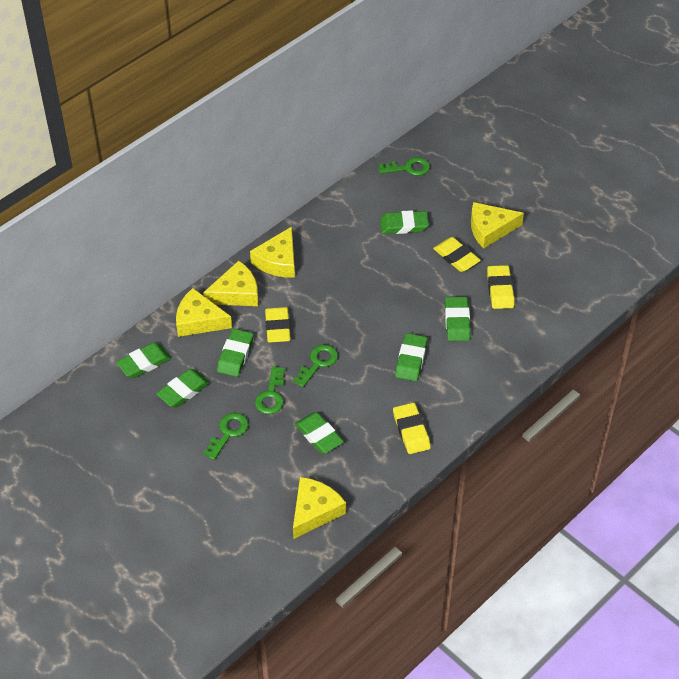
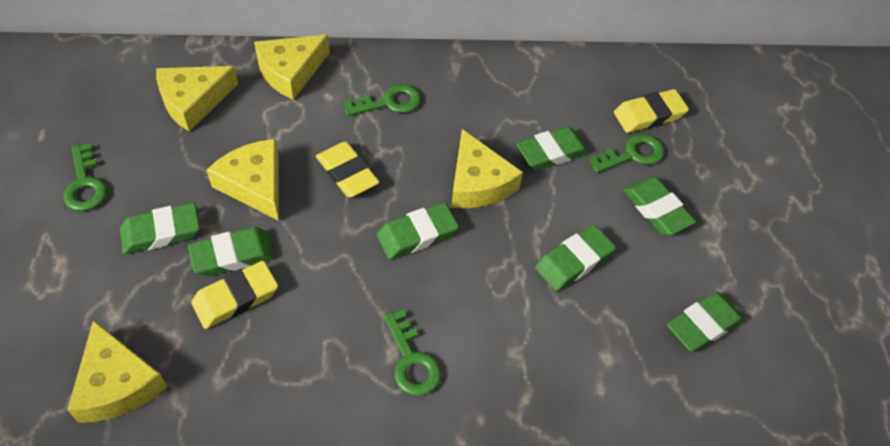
yellow eraser: [265,307,291,343] [393,403,431,454] [433,237,481,272] [487,265,515,309] = 4 -> [191,261,278,329] [316,141,380,197] [614,89,689,133] = 3

